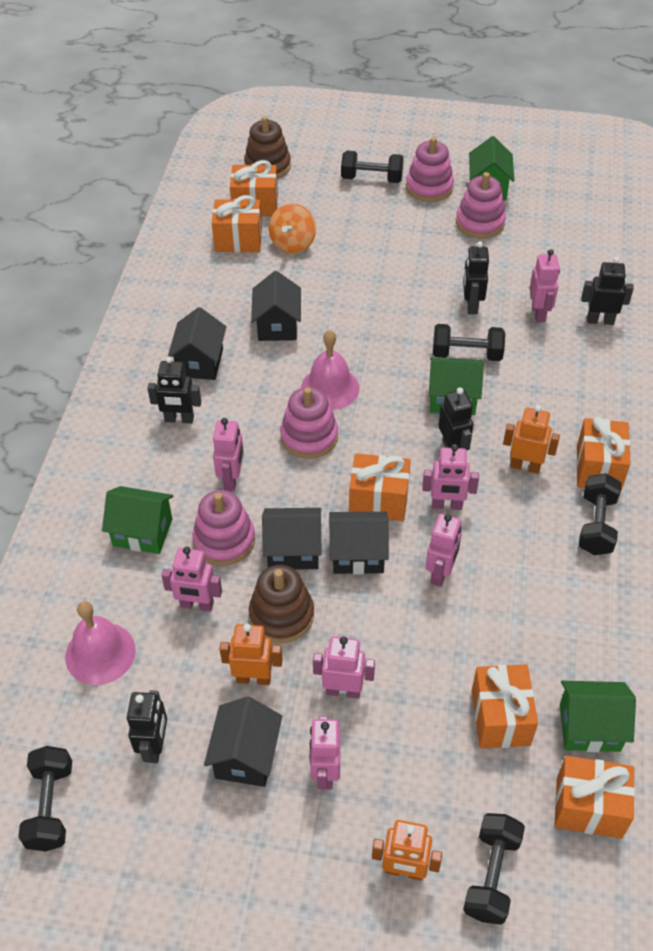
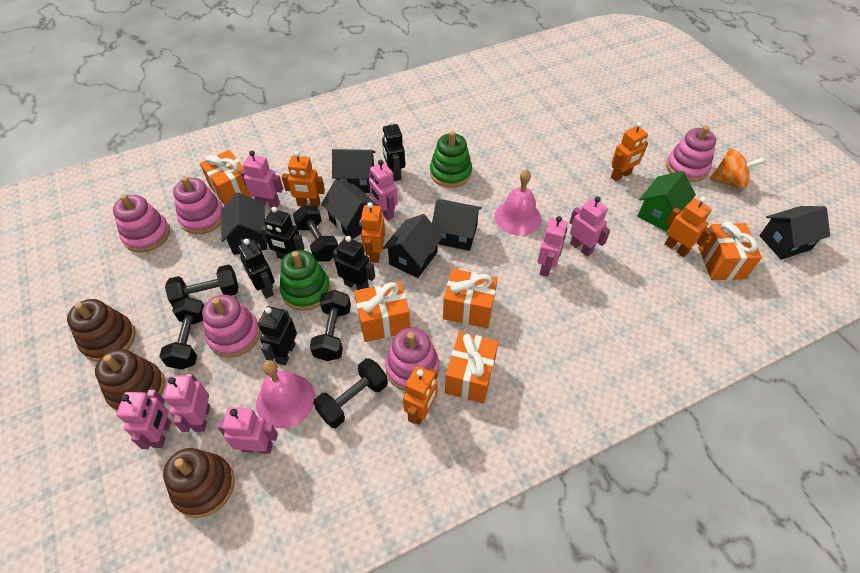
black house: [168,307,226,380] [204,696,282,787] [251,271,301,341] [262,508,322,569] [329,512,389,575] = 5 -> [221,193,267,255] [321,180,379,239] [332,149,376,193] [383,214,443,278] [432,199,482,251] [759,206,830,260] = 6
brown stacking toy: [244,116,291,179] [249,565,314,643] = 2 -> [67,299,136,362] [95,349,165,412] [163,448,234,518] = 3
green house: [102,486,173,554] [429,358,484,415] [469,136,514,200] [560,681,636,752] = 4 -> [637,171,696,232] = 1
green stacking toy: none = 0 -> [280,250,331,311] [430,131,472,188] = 2
orange gift: [212,195,262,253] [230,160,278,216] [349,453,411,521] [472,664,538,748] [554,756,635,839] [576,417,630,491] = 6 -> [200,150,252,206] [354,281,410,342] [443,269,498,328] [445,332,499,404] [698,222,762,280] = 5
orange robot: [219,624,282,685] [372,820,442,881] [503,405,560,474] = 3 -> [282,151,325,208] [360,202,385,263] [403,366,438,425] [611,122,648,182] [665,197,712,257] = 5
pink stacking toy: [192,490,255,566] [280,387,338,459] [406,137,454,202] [456,172,506,239] = 4 -> [113,194,170,253] [173,177,223,234] [202,295,260,358] [385,328,439,391] [666,126,716,182] = 5

